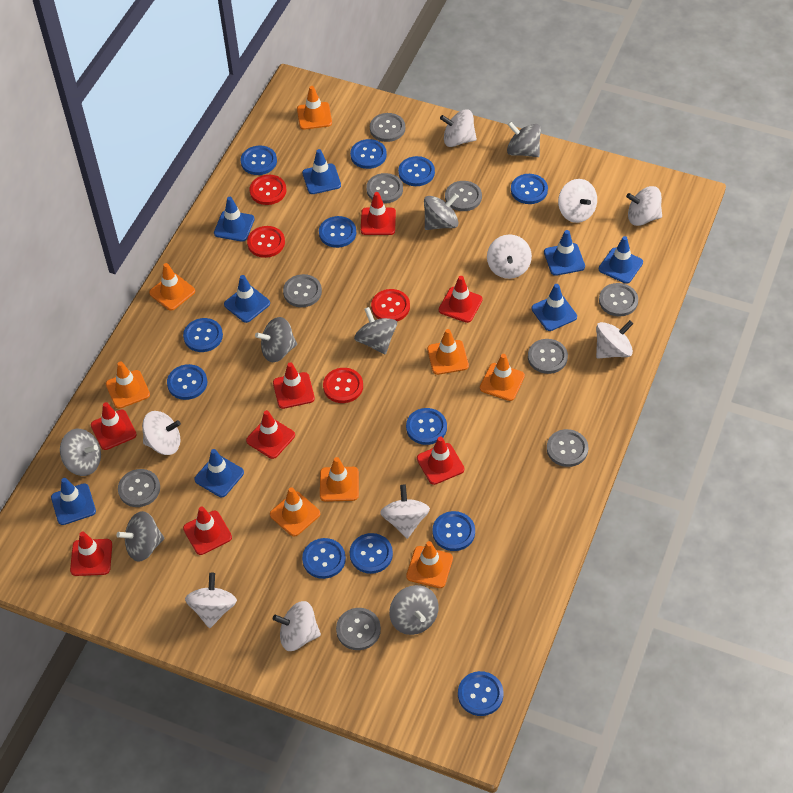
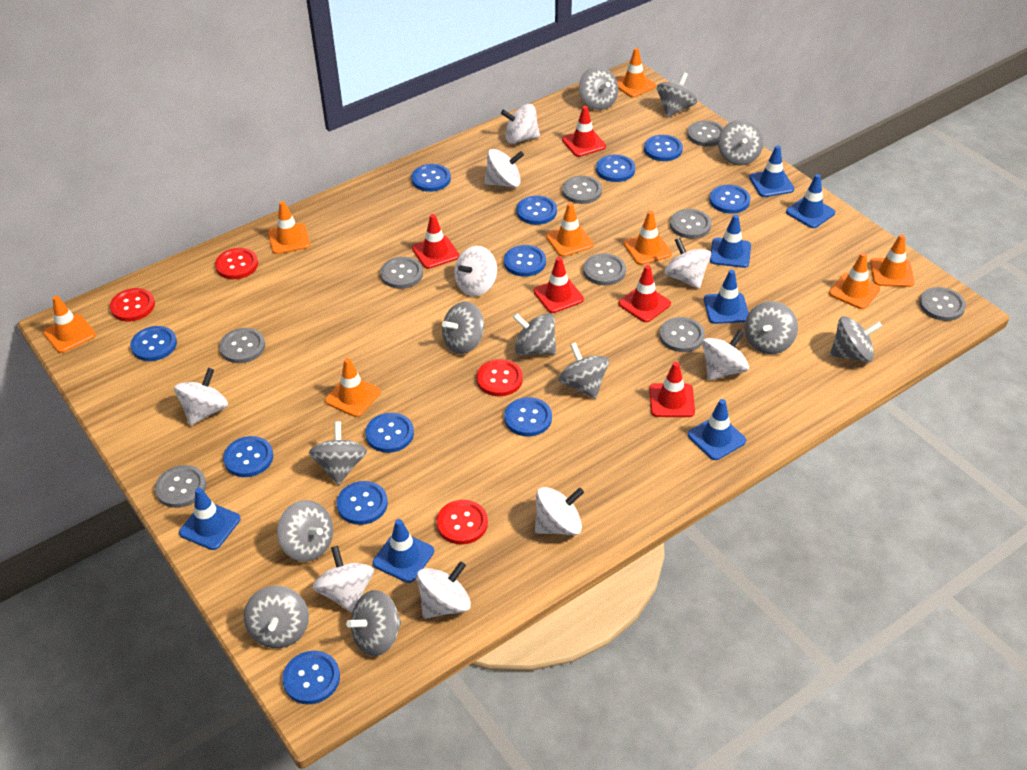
blue traffic cone: [51,478,96,525] [194,449,244,497] [214,197,255,242] [224,275,270,323] [302,149,341,194] [532,284,577,331] [544,230,585,276] [599,236,643,284] = 8 -> [179,488,240,550] [373,519,434,583] [688,399,746,460] [704,270,749,324] [710,214,751,268] [749,146,794,197] [786,174,835,228] = 7
grey spinning top: [60,429,101,476] [117,511,164,562] [255,317,297,362] [354,307,397,355] [389,585,439,635] [424,193,458,230] [507,122,541,157] = 7 -> [244,586,309,648] [277,500,333,562] [309,421,367,485] [346,590,401,656] [442,302,484,354] [513,313,556,355] [559,342,609,399] [579,66,618,110] [657,72,697,117] [718,119,764,166] [745,301,798,354] [830,316,882,362] = 12
red traffic cone: [70,531,112,576] [91,402,137,450] [183,506,232,555] [246,410,295,459] [273,362,315,409] [361,192,396,235] [417,436,464,485] [439,276,483,323] = 8 -> [412,214,459,269] [533,257,584,313] [562,106,606,157] [618,265,671,322] [649,362,695,417] = 5

